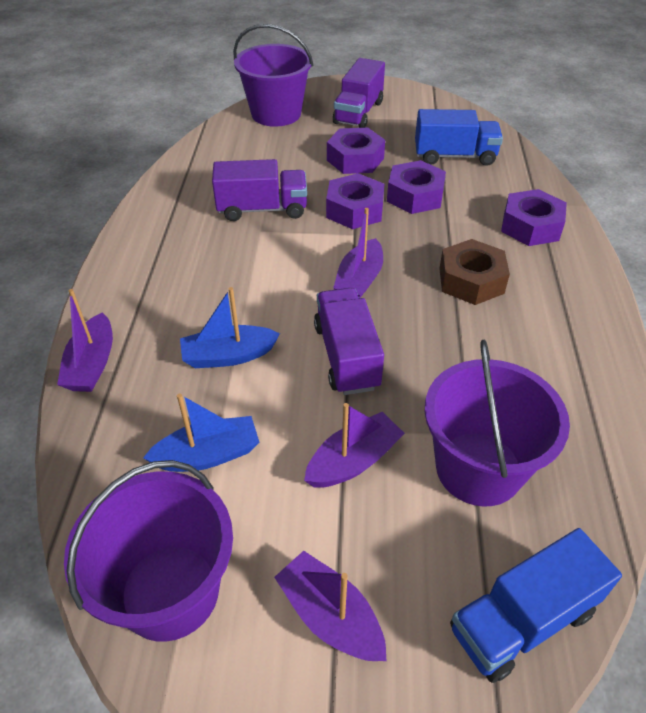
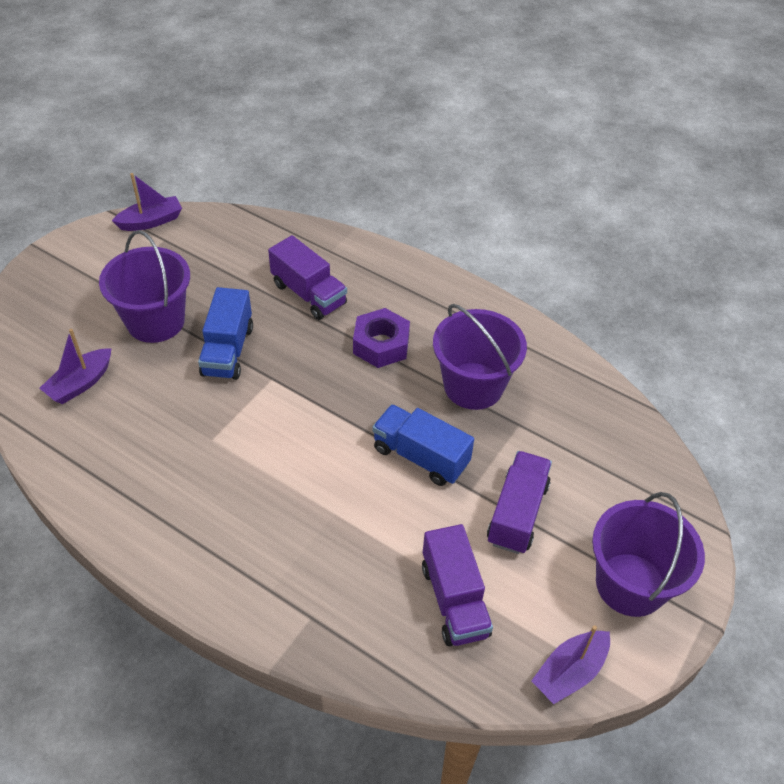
blue boat: [143,393,260,472] [180,287,280,368] = 2 -> none = 0
brown nut: [439,239,510,305] = 1 -> none = 0
purple boat: [57,289,113,392] [274,551,387,661] [304,403,405,488] [333,208,383,298] = 4 -> [39,329,112,404] [112,173,182,231] [531,625,610,704] = 3
purple nut: [326,173,384,229] [327,128,385,174] [387,160,446,214] [501,189,567,246] = 4 -> [353,308,410,368] = 1

